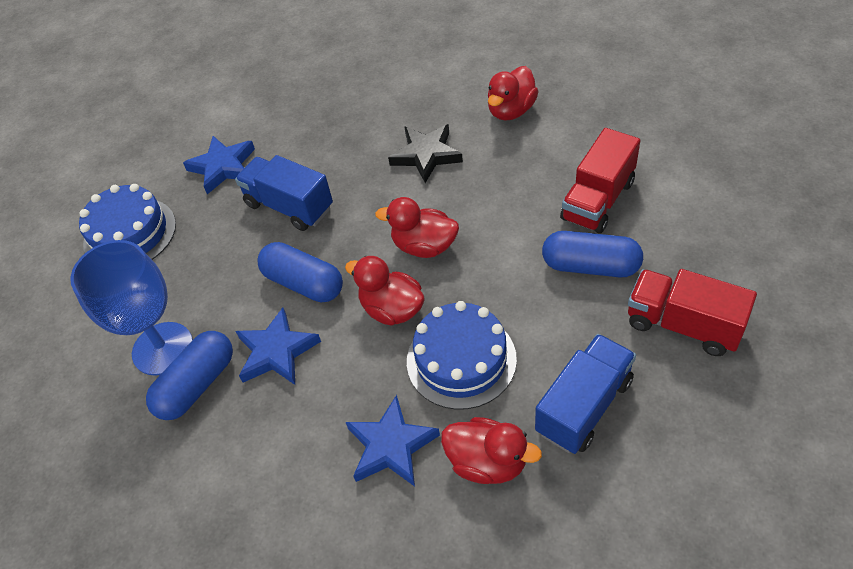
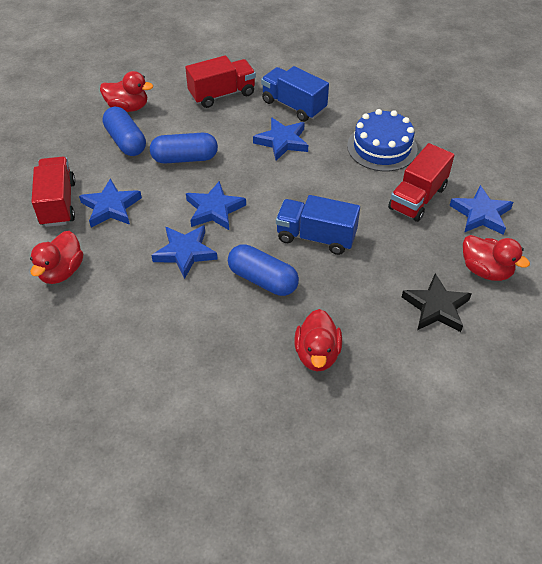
blue cake: [79,184,176,260] [407,301,517,410] = 2 -> [347,109,417,172] = 1
blue goblet: [70,240,193,376] = 1 -> none = 0
blue star: [183,136,255,194] [235,307,321,385] [346,395,440,487] = 3 -> [79,178,142,228] [151,225,218,279] [186,181,246,230] [253,117,308,161] [450,185,513,235] = 5
red truck: [560,128,640,234] [628,269,757,356] = 2 -> [32,156,75,227] [185,55,256,108] [388,143,454,222] = 3

